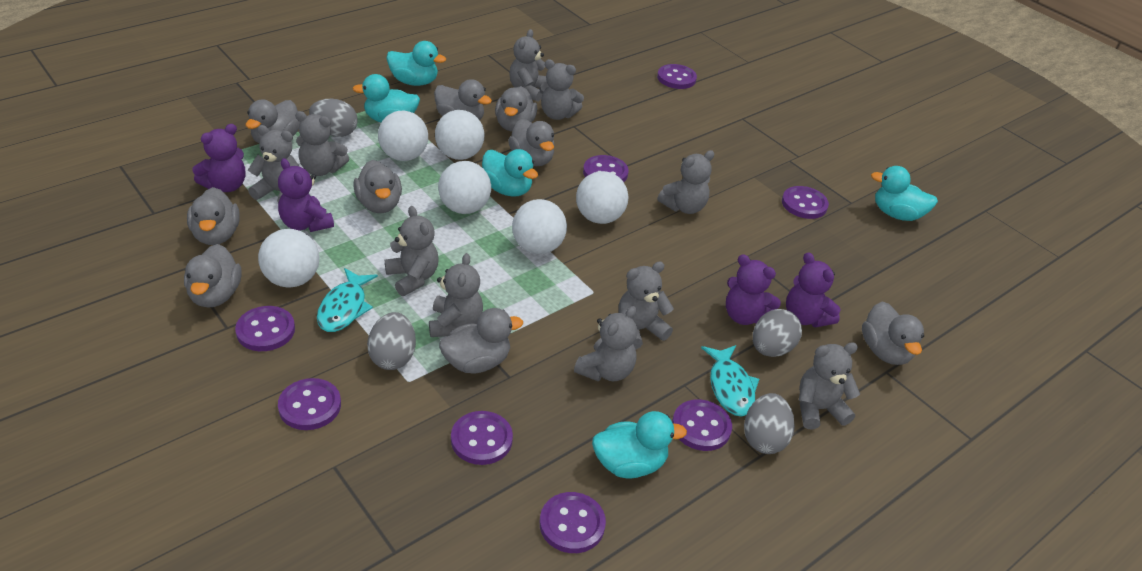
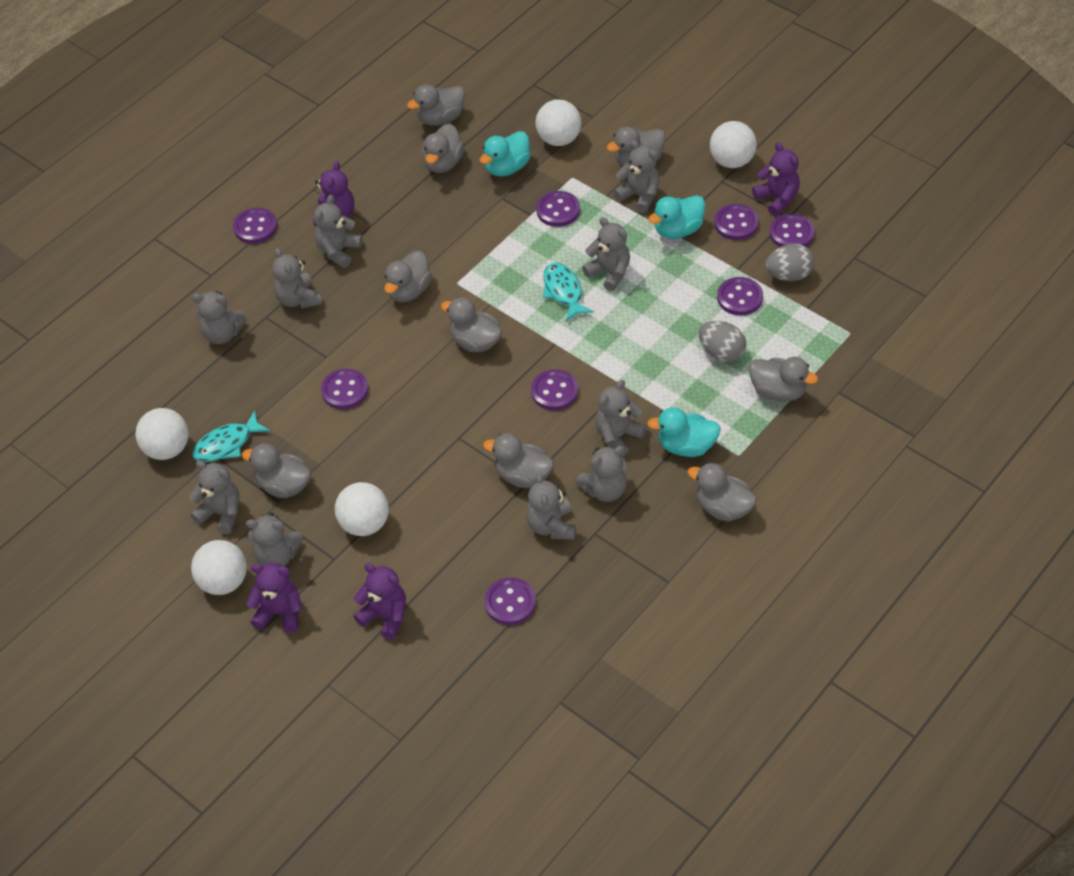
grey egg: [309,98,357,137] [367,312,416,370] [744,393,795,454] [753,309,802,357] = 4 -> [699,321,746,362] [765,244,814,281] = 2
turquoise duck: [352,74,420,122] [386,41,446,86] [482,149,538,197] [592,411,687,478] [871,166,938,221] = 5 -> [480,131,530,177] [647,407,721,457] [648,195,705,239] = 3
white ball: [258,229,319,288] [378,111,428,161] [435,110,484,160] [438,161,491,214] [512,199,567,254] [576,171,628,224] = 6 -> [135,408,189,460] [191,540,247,595] [335,482,389,536] [535,100,581,146] [710,121,757,168] = 5

